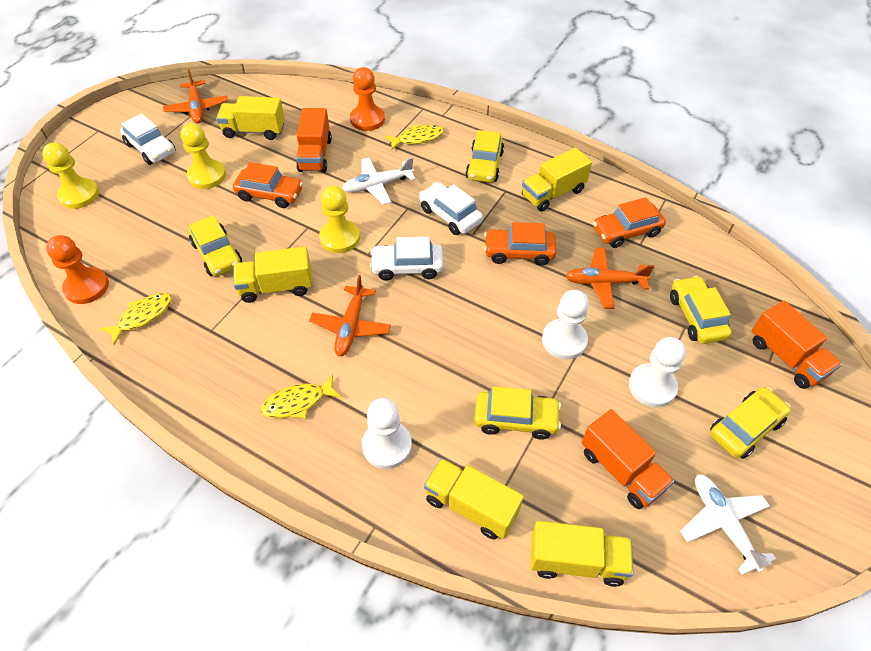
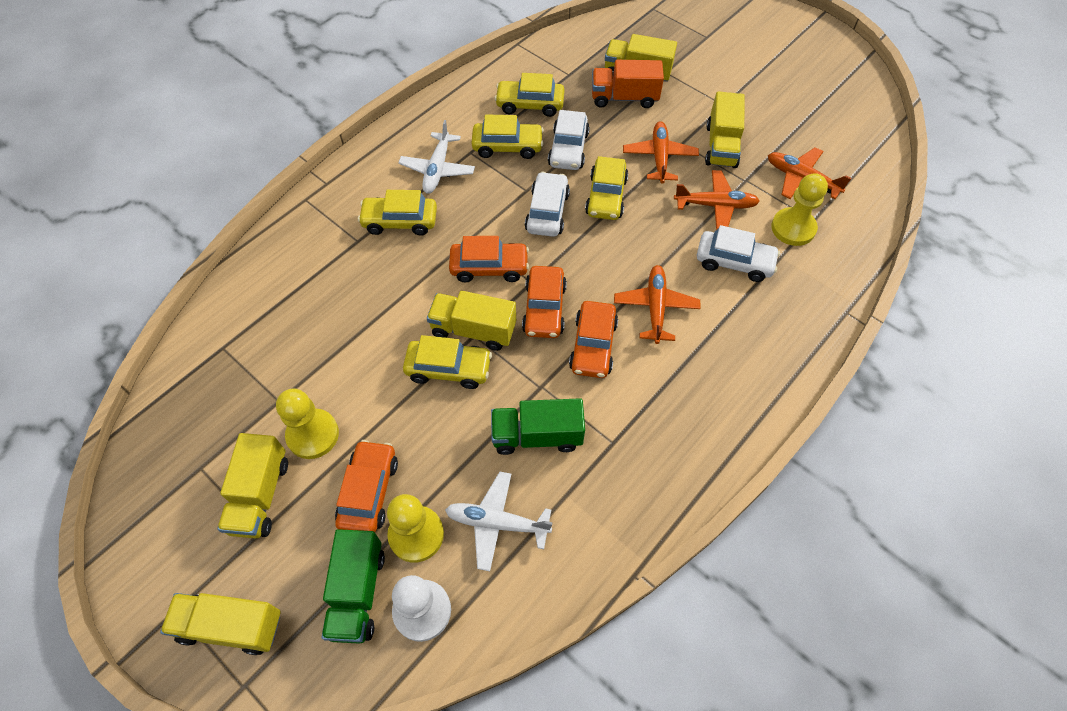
green truck: none = 0 -> [321,529,385,644] [491,398,585,455] = 2
orange car: [233,162,303,208] [484,222,556,266] [593,197,666,248] = 3 -> [335,440,398,532] [449,236,529,283] [522,266,567,338] [569,301,618,378] = 4
orange pawn: [46,235,109,304] [350,67,385,131] = 2 -> none = 0
orange plane: [163,69,228,123] [309,275,391,356] [565,248,654,309] = 3 -> [614,265,701,344] [623,121,699,184] [674,170,760,230] [768,147,852,199] = 4
orange truck: [296,108,332,172] [581,409,674,509] [751,300,842,389] = 3 -> [592,60,664,108] = 1
white pawn: [362,398,412,469] [542,290,589,359] [629,337,686,407] = 3 -> [392,575,451,642] = 1
yellow fish: [100,293,172,345] [260,374,342,419] [385,124,444,150] = 3 -> none = 0

